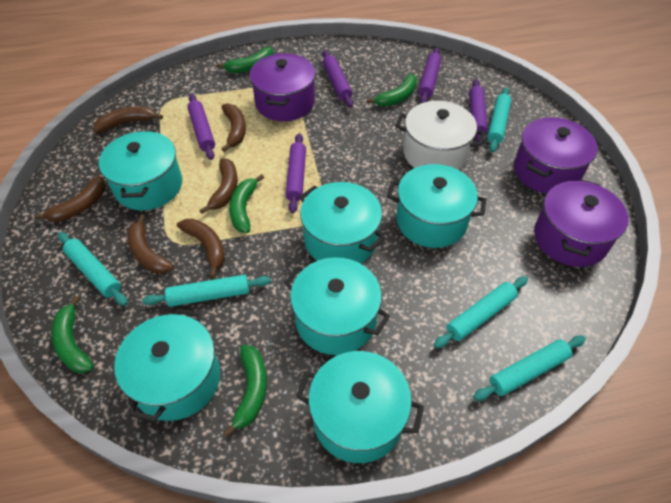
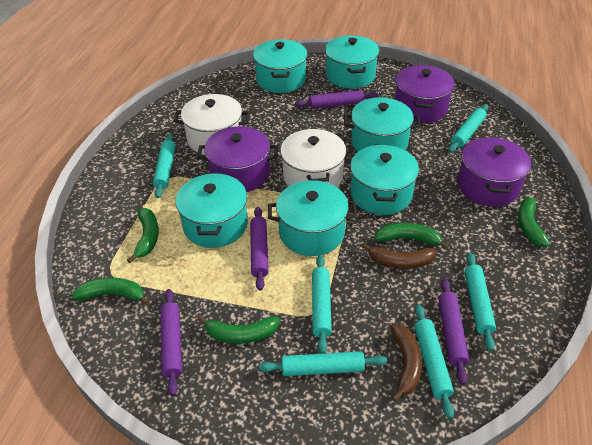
brown banana: [34,176,106,222] [94,106,163,133] [127,214,174,273] [177,219,225,278] [199,158,238,214] [222,103,246,152] = 6 -> [362,243,437,269] [390,324,422,402] = 2
purple rolling pin: [188,94,215,160] [286,133,306,213] [322,50,353,108] [418,47,441,103] [469,79,488,144] = 5 -> [160,289,182,396] [250,207,268,291] [295,90,378,109] [438,278,469,385] = 4
turquoise rolling pin: [58,232,128,306] [143,274,271,307] [434,276,528,348] [473,336,586,401] [487,87,511,153] = 5 -> [153,134,176,198] [259,351,387,376] [312,255,332,354] [414,304,454,419] [448,104,488,153] [465,253,496,351] = 6
white pot: [395,101,485,170] = 1 -> [174,94,250,155] [280,129,346,188] = 2

